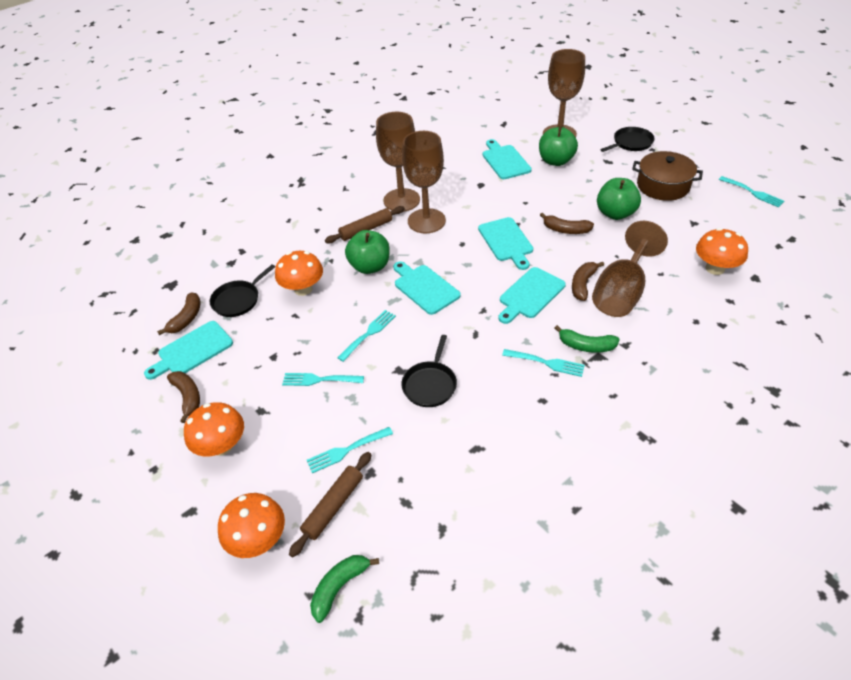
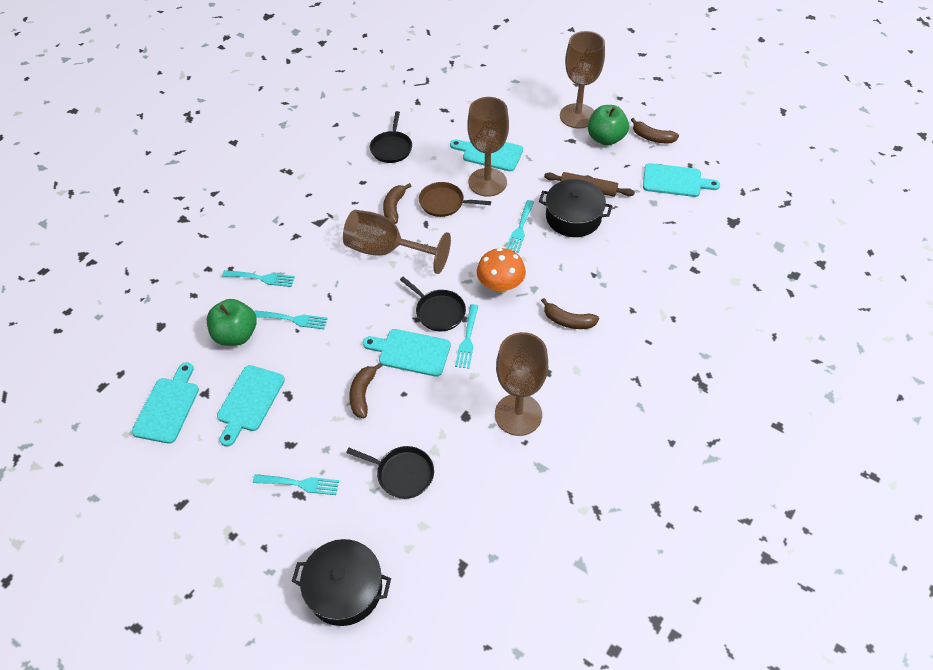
black pot: none = 0 -> [292,539,391,626] [539,179,612,237] = 2
brown pan: none = 0 -> [419,182,491,217] = 1
brown pot: [632,151,703,201] = 1 -> none = 0
brown rolling pin: [289,452,371,557] [325,206,405,243] = 2 -> [544,172,635,197] = 1
green apple: [345,230,390,274] [539,126,578,166] [597,178,641,220] = 3 -> [207,299,257,346] [588,105,629,146] = 2
green banana: [310,555,379,623] [555,325,620,353] = 2 -> none = 0
orange mushroom: [184,402,244,457] [218,493,285,558] [275,251,323,296] [696,228,748,275] = 4 -> [477,248,526,293] = 1

